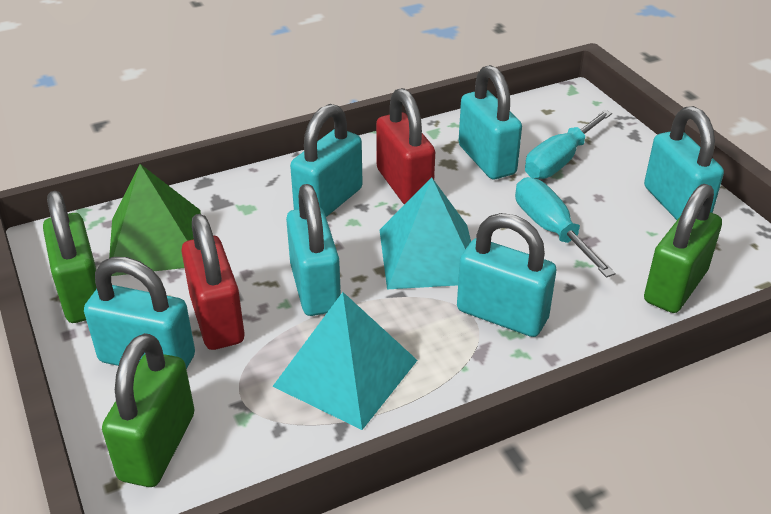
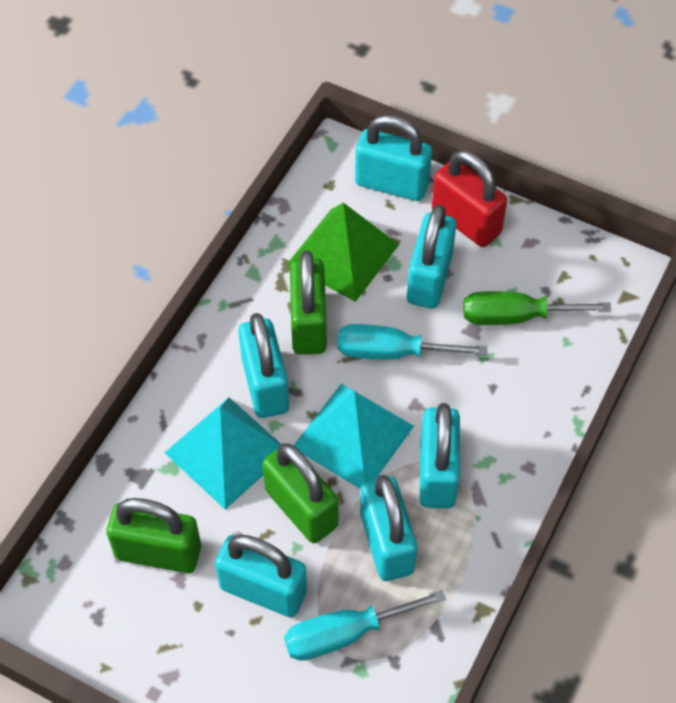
green screwdriver: none = 0 -> [463,291,611,325] = 1
red padlock: [181,214,245,350] [376,88,435,205] = 2 -> [432,150,507,247] = 1

